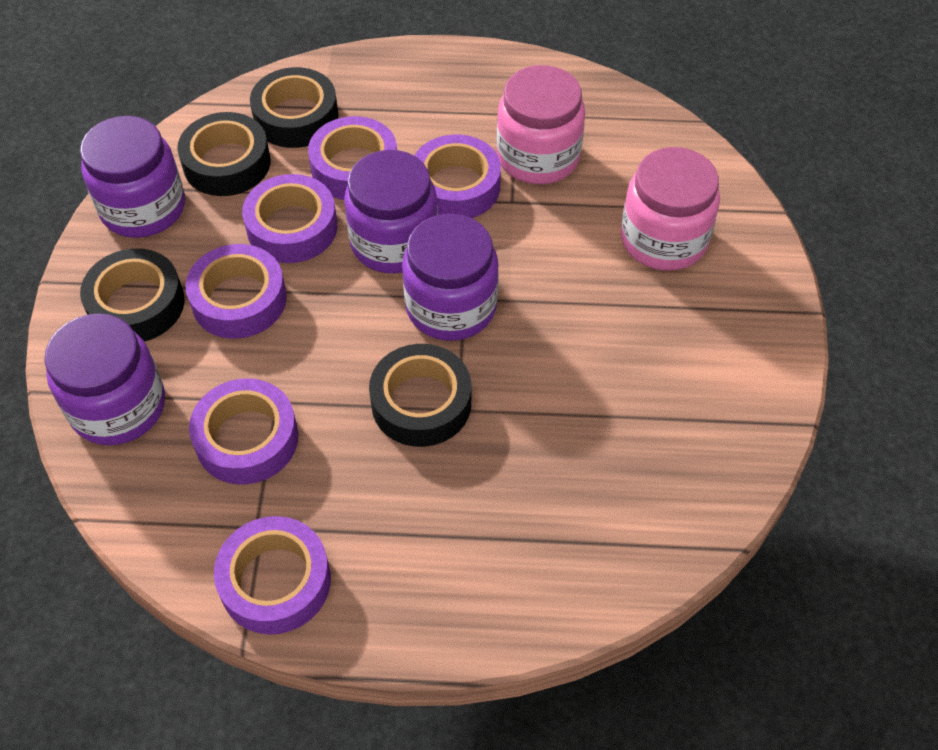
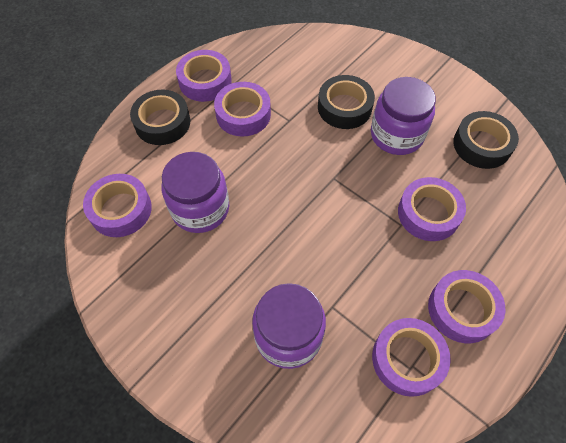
black tape: [80,248,184,342] [177,112,271,196] [250,67,338,148] [369,344,471,447] = 4 -> [130,90,190,145] [318,75,375,129] [453,111,519,169] = 3
pink jar: [497,65,585,184] [621,147,720,271] = 2 -> none = 0
purple jar: [44,313,165,445] [80,116,185,238] [344,150,438,273] [402,214,499,341] = 4 -> [162,152,229,233] [252,283,326,369] [371,77,436,155] = 3

